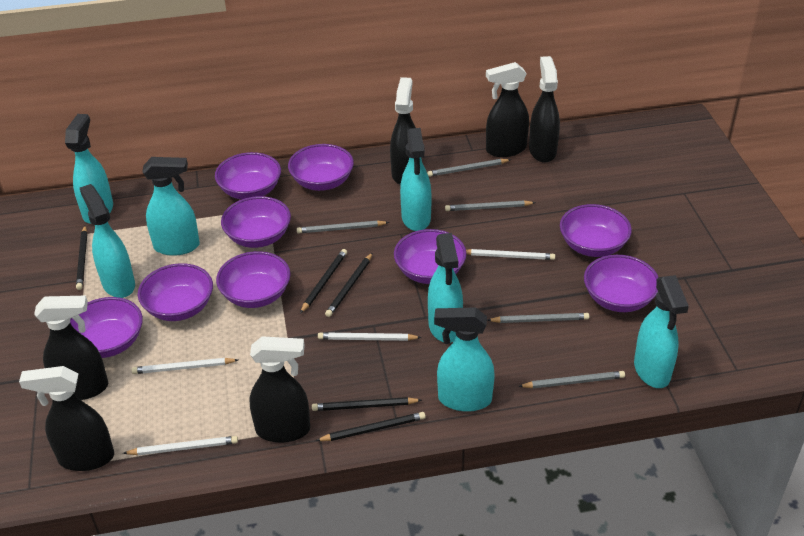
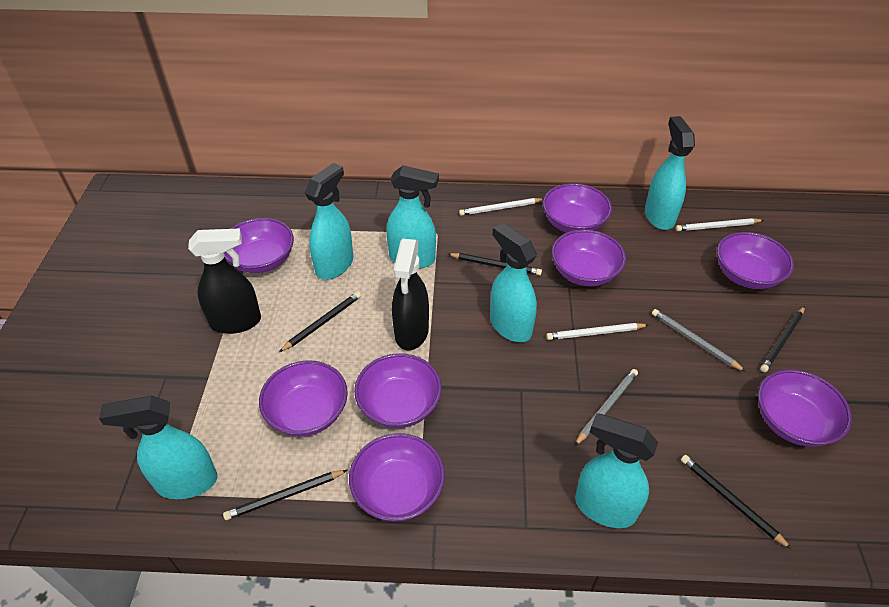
black spray bottle: [19,366,114,471] [34,295,108,400] [249,336,310,443] [390,77,416,185] [486,62,529,157] [529,56,560,163] = 6 -> [188,228,261,334] [392,239,429,350] = 2
grey pencil: [297,221,389,234] [427,159,511,177] [445,201,535,211] [487,313,589,323] [518,371,625,388] = 5 -> [575,369,638,446] [652,309,746,372] = 2
purple bowl: [70,297,143,358] [138,263,213,321] [215,152,281,200] [216,251,291,308] [221,196,291,248] [288,144,354,191] [394,229,467,284] [560,204,632,257] [584,255,658,312] = 9 -> [224,218,294,273] [259,360,348,437] [349,433,445,522] [354,353,442,428] [543,183,612,232] [552,229,626,286] [717,232,794,289] [758,369,852,447] = 8
turquoise spray bottle: [65,114,113,224] [80,184,135,298] [142,157,200,256] [400,128,432,231] [428,233,463,343] [434,307,495,412] [634,275,689,388] = 7 -> [99,395,217,499] [305,163,353,280] [386,165,439,269] [490,223,537,342] [575,413,658,528] [645,116,695,230] = 6
white pencil: [123,436,238,455] [132,358,238,374] [318,332,422,341] [466,249,555,260] = 4 -> [459,198,543,216] [546,323,648,340] [676,218,764,231] = 3

